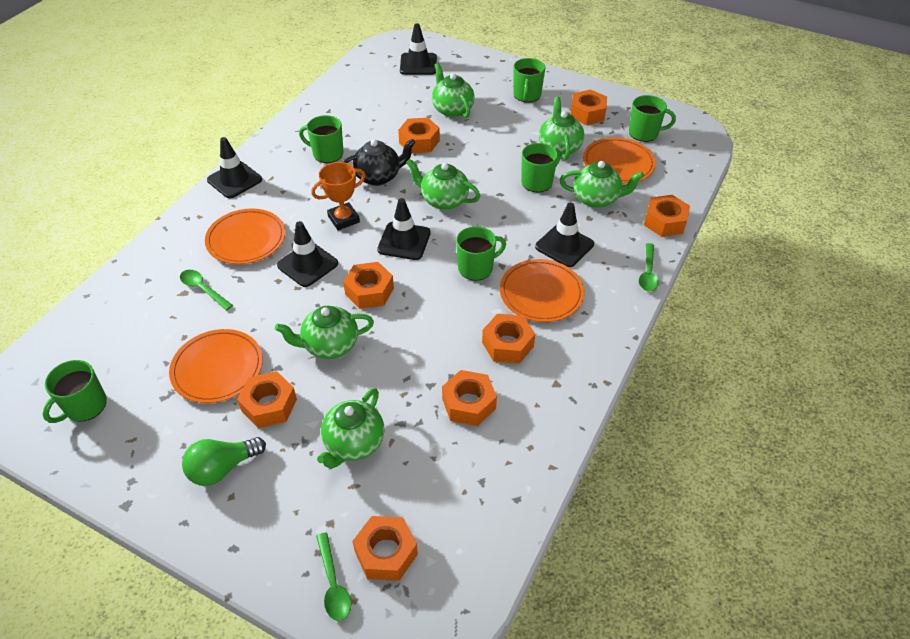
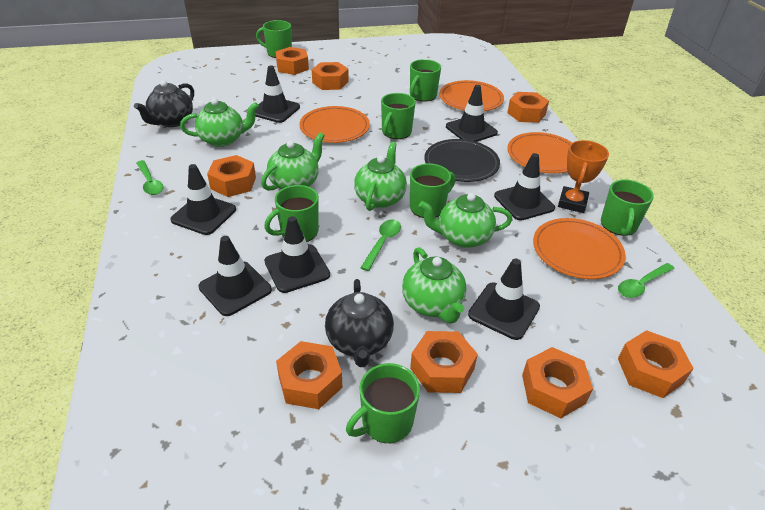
black plate: none = 0 -> [424,139,500,182] = 1
black teapot: [342,139,415,186] = 1 -> [134,80,194,127] [325,279,394,367] = 2
black traffic cone: [207,137,262,198] [277,221,338,287] [377,198,431,260] [400,23,437,75] [535,202,594,267] = 5 -> [170,164,236,235] [198,236,272,316] [255,65,300,123] [264,216,330,293] [446,85,498,142] [468,259,540,340] [494,153,555,221] = 7
green light bulb: [182,437,266,486] = 1 -> none = 0
green mug: [43,360,107,423] [299,115,343,163] [456,226,506,281] [513,58,545,102] [521,143,561,192] [629,95,676,142] = 6 -> [256,20,292,58] [264,185,319,242] [346,363,420,443] [381,93,416,139] [410,59,441,102] [410,163,455,218] [601,179,654,236] = 7
green teapot: [275,306,374,359] [317,388,384,469] [406,159,480,210] [432,63,475,118] [539,97,584,160] [560,161,644,208] = 6 -> [180,98,259,147] [261,132,325,191] [354,142,407,211] [402,247,467,323] [419,193,512,248] = 5

